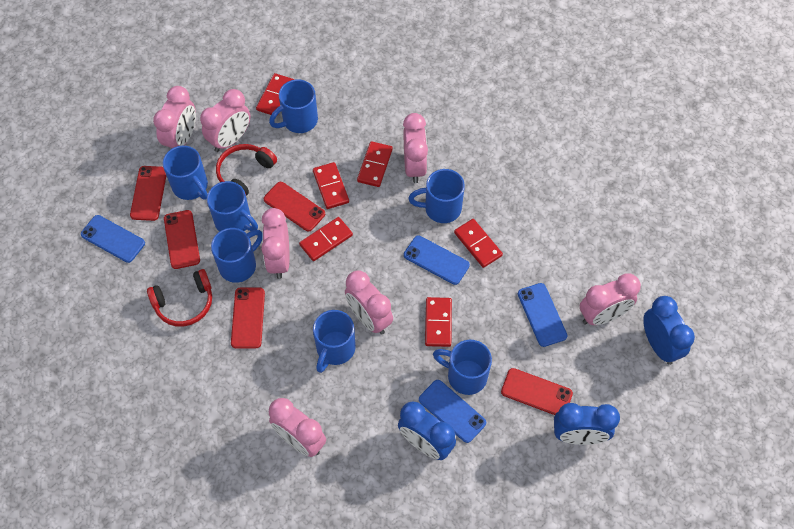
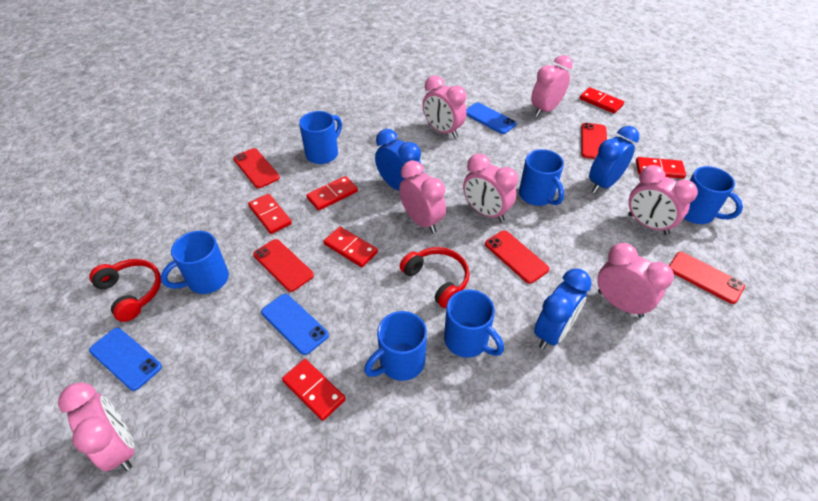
blue mug: [163,146,208,200] [207,181,258,232] [211,228,262,283] [269,79,318,133] [313,310,356,373] [408,169,465,223] [433,340,492,395] = 7 -> [161,231,229,294] [299,111,342,164] [364,311,427,381] [444,290,504,358] [519,149,564,206] [684,166,743,224] = 6
blue phone: [81,215,145,263] [404,235,470,285] [419,380,486,443] [518,283,567,347] = 4 -> [89,328,162,391] [261,294,329,355] [466,102,517,134] = 3

